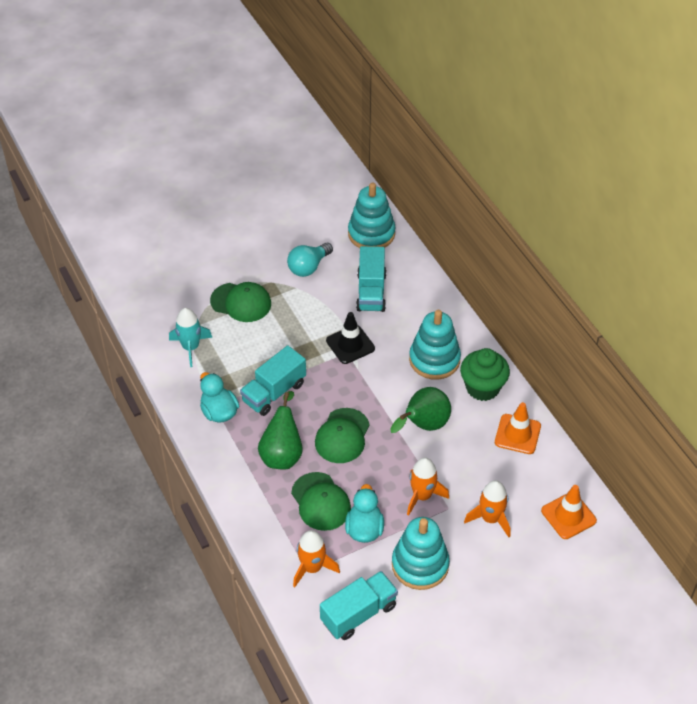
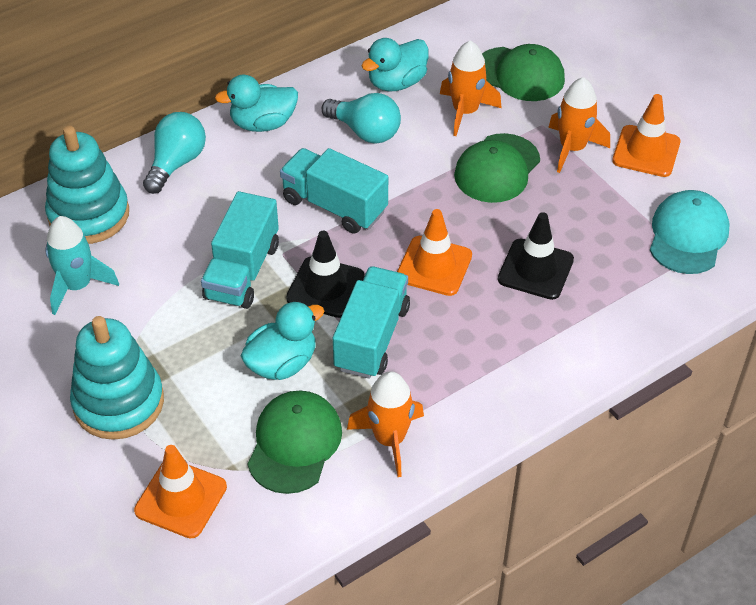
black traffic cone: [326,312,375,364] = 1 -> [286,231,365,318] [498,212,574,300] = 2
green cupcake: [460,348,510,401] = 1 -> none = 0
green pear: [258,391,303,469] [390,387,451,433] = 2 -> none = 0
orange traffic cone: [495,402,541,454] [541,485,597,539] = 2 -> [134,445,227,539] [397,209,472,296] [612,94,681,177] = 3
turquoise cap: none = 0 -> [650,190,730,274] = 1
turquoise duck: [200,372,239,423] [345,484,384,543] = 2 -> [215,75,298,132] [241,301,324,380] [362,38,429,91] = 3
turquoise light bulb: [287,243,333,277] = 1 -> [143,112,206,194] [322,93,401,144] = 2
turquoise stacking toy: [348,182,396,248] [392,517,450,590] [409,310,461,380] = 3 -> [45,126,129,244] [70,316,164,440] = 2

